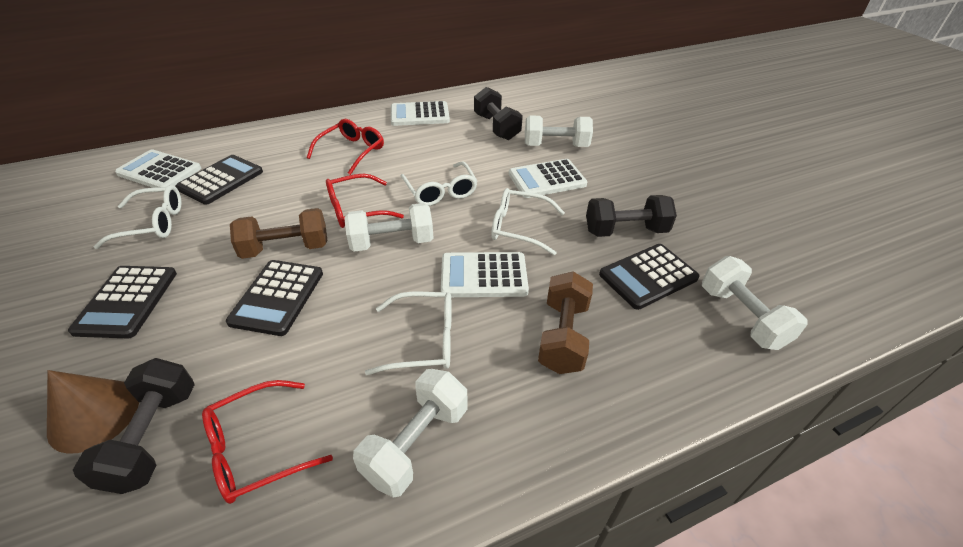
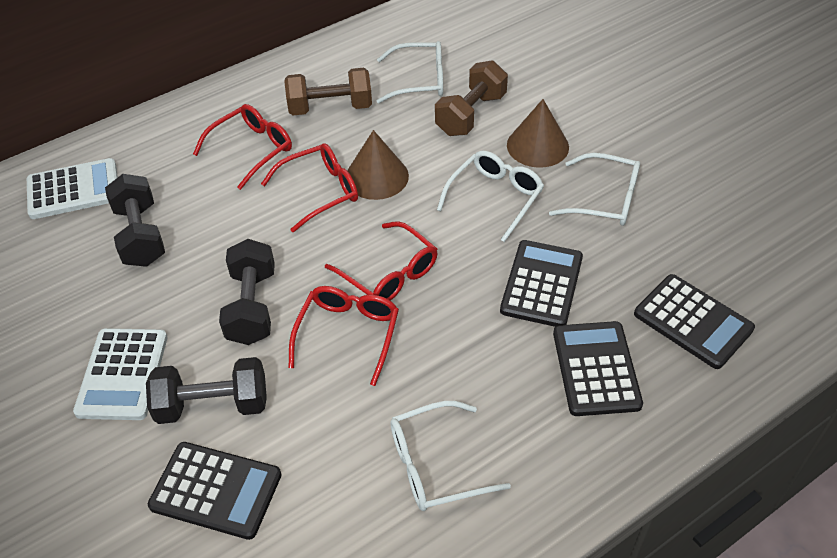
brown cone: [47,370,139,454] = 1 -> [347,130,409,200] [507,99,569,168] = 2
red glasses: [202,380,333,504] [307,119,384,175] [326,174,404,228] = 3 -> [193,104,292,190] [261,143,358,232] [289,286,399,386] [325,221,437,301] = 4
white calculator: [115,149,201,188] [391,101,450,126] [441,252,529,297] [509,159,588,198] = 4 -> [27,158,118,219] [73,328,168,420] = 2
white dumbbell: [344,203,434,252] [353,369,468,498] [525,116,593,147] [702,256,808,350] = 4 -> none = 0

